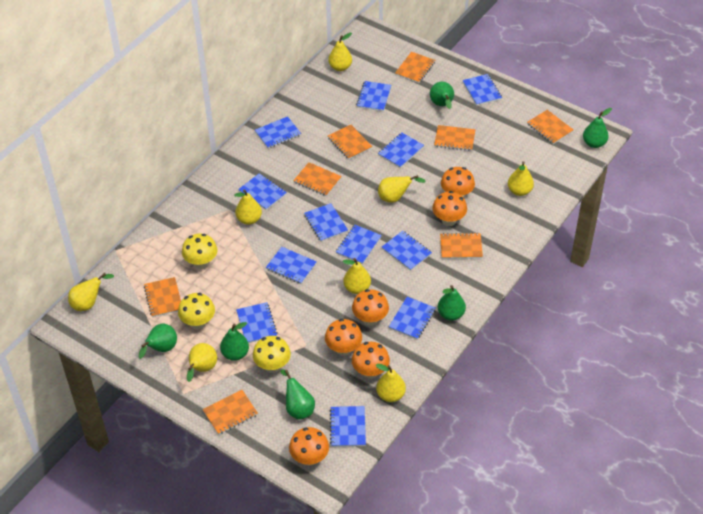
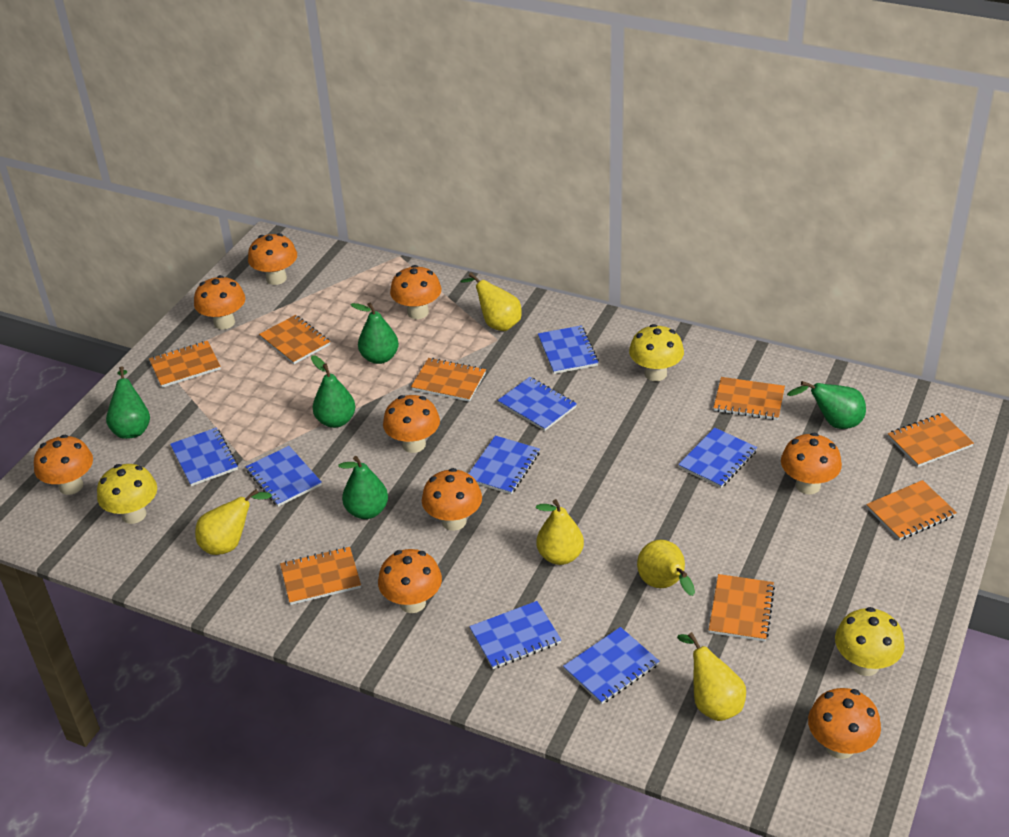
blue notebook: [236,302,278,343] [238,173,287,210] [255,116,301,149] [266,247,317,284] [304,203,348,242] [330,406,366,447] [336,225,382,264] [356,81,391,111] [378,133,424,168] [382,231,432,271] [389,297,435,340] [462,74,502,106] = 12 -> [170,427,238,486] [246,446,322,507] [468,435,540,495] [469,601,561,669] [497,377,577,431] [538,325,599,374] [563,627,659,704] [678,428,757,488] = 8
green pear: [139,324,177,359] [220,322,249,361] [280,369,315,420] [430,82,454,109] [438,285,466,320] [583,108,612,148] = 6 -> [106,366,150,439] [311,355,355,428] [338,456,388,519] [351,303,399,364] [787,381,866,429] = 5
orange mushroom: [289,427,329,466] [325,319,362,356] [352,289,389,326] [352,342,390,379] [432,191,467,226] [441,167,475,198] = 6 -> [34,435,93,495] [194,275,246,329] [248,233,297,285] [378,549,442,613] [383,395,440,453] [390,265,442,319] [422,468,482,531] [781,433,842,494] [808,688,881,759] = 9
yellow pear: [68,273,114,311] [187,343,217,382] [234,189,262,225] [328,33,352,71] [343,258,371,294] [376,364,406,402] [378,175,426,203] [508,161,534,196] = 8 -> [195,489,272,555] [460,273,522,331] [536,499,584,565] [637,540,695,596] [677,632,746,721] = 5

